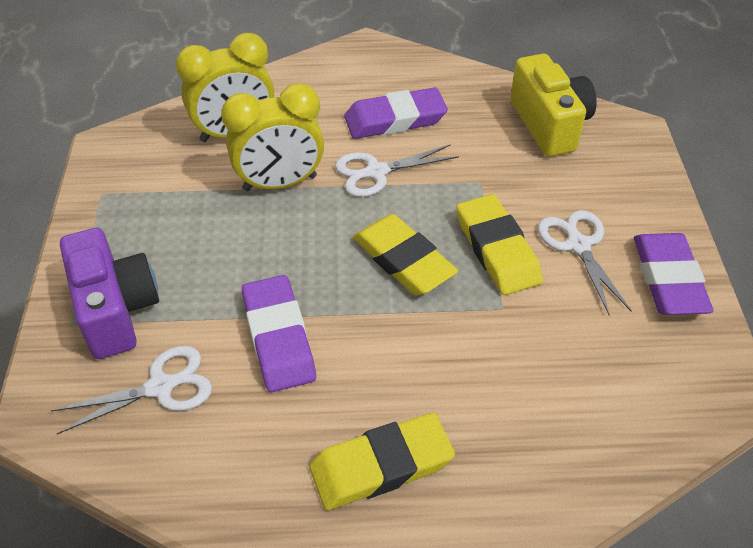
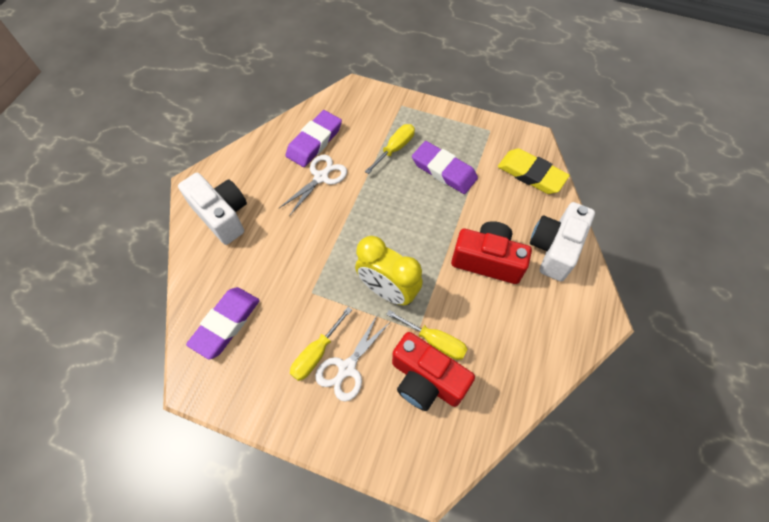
purple camera: [60,228,159,359] = 1 -> none = 0
red camera: none = 0 -> [392,332,475,411] [451,221,532,284] = 2
white camera: none = 0 -> [178,173,247,245] [530,202,595,281] = 2
white scissors: [51,346,212,434] [335,144,459,197] [538,210,632,316] = 3 -> [279,155,347,216] [315,314,390,401] = 2
yellow camera: [510,54,597,157] = 1 -> none = 0
yellow clock: [176,33,274,142] [221,83,324,191] = 2 -> [355,236,422,305] = 1
yellow eraser: [309,412,455,510] [353,214,458,296] [457,194,543,295] = 3 -> [498,148,570,194] = 1
yellow screwdriver: none = 0 -> [290,307,352,381] [365,124,415,174] [386,310,468,360] = 3

